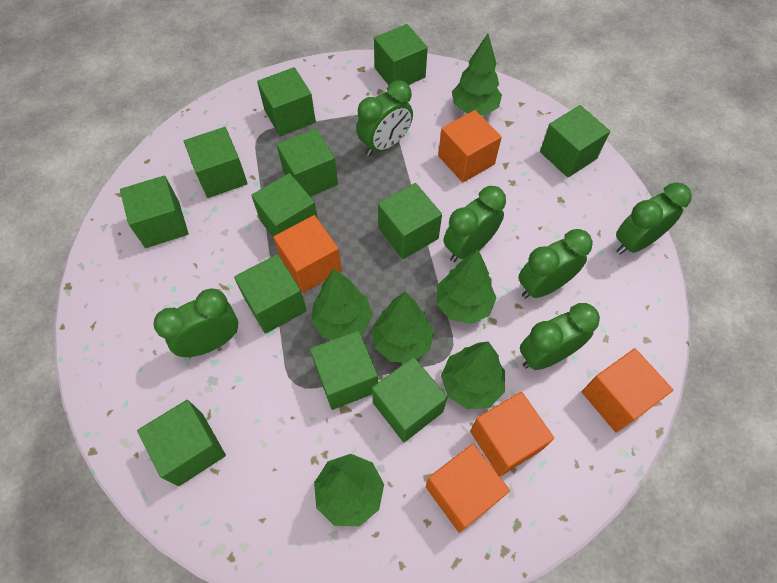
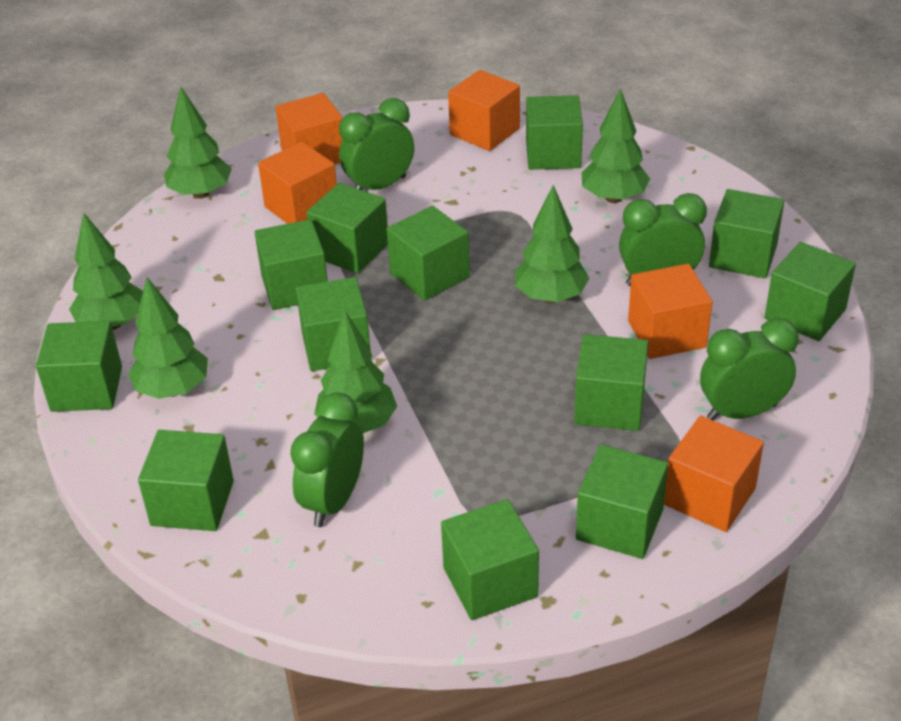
green clock: [154,289,238,357] [356,80,413,156] [444,186,506,262] [519,229,593,299] [520,303,600,370] [616,182,692,255] = 6 -> [290,392,364,527] [339,98,414,190] [619,193,707,286] [700,318,799,421] = 4

